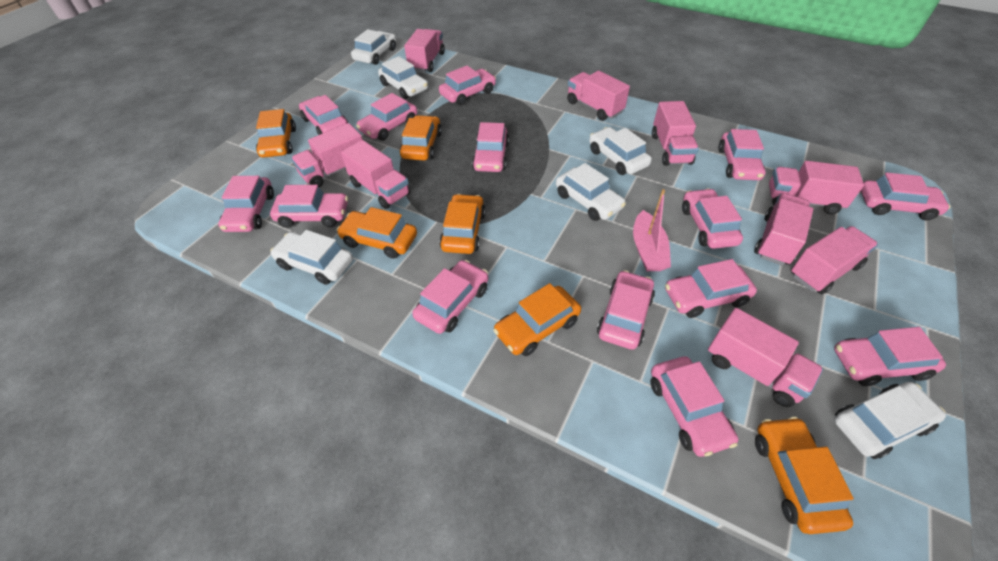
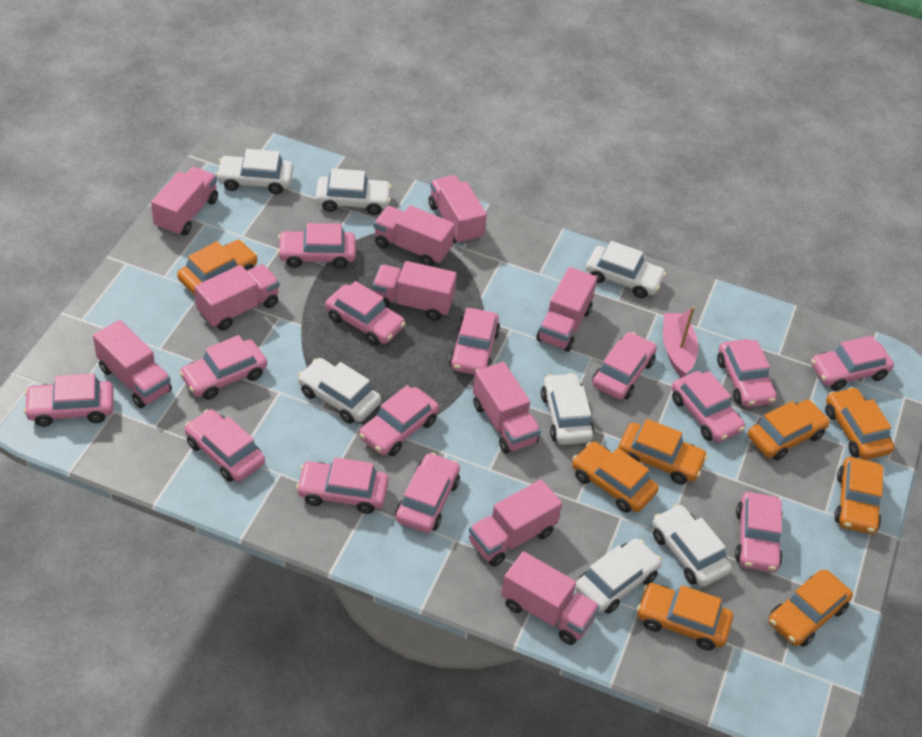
orange car: [256,109,296,158] [337,207,417,258] [400,115,442,160] [439,194,486,254] [493,283,581,356] [755,416,854,534] = 6 -> [177,240,258,295] [572,442,659,513] [618,419,708,484] [637,583,733,650] [748,400,830,461] [769,569,853,647] [825,387,894,460] [834,457,883,534] = 8
pink truck: [291,123,363,187] [341,140,411,209] [404,29,445,72] [567,71,630,121] [652,101,699,166] [708,308,823,407] [754,193,813,266] [769,161,864,215] [791,226,878,294] = 9 -> [93,320,172,408] [151,167,218,236] [195,264,280,331] [372,261,457,321] [374,205,455,266] [429,175,487,245] [469,480,562,567] [473,362,541,454] [501,551,600,645] [536,267,597,352] = 10
white car: [270,230,353,285] [351,29,396,65] [378,56,428,99] [556,163,626,221] [589,127,652,175] [834,382,946,459] = 6 -> [216,149,293,194] [298,358,381,424] [316,168,392,215] [541,373,594,445] [575,539,662,614] [586,241,666,299] [652,504,732,587] = 7

